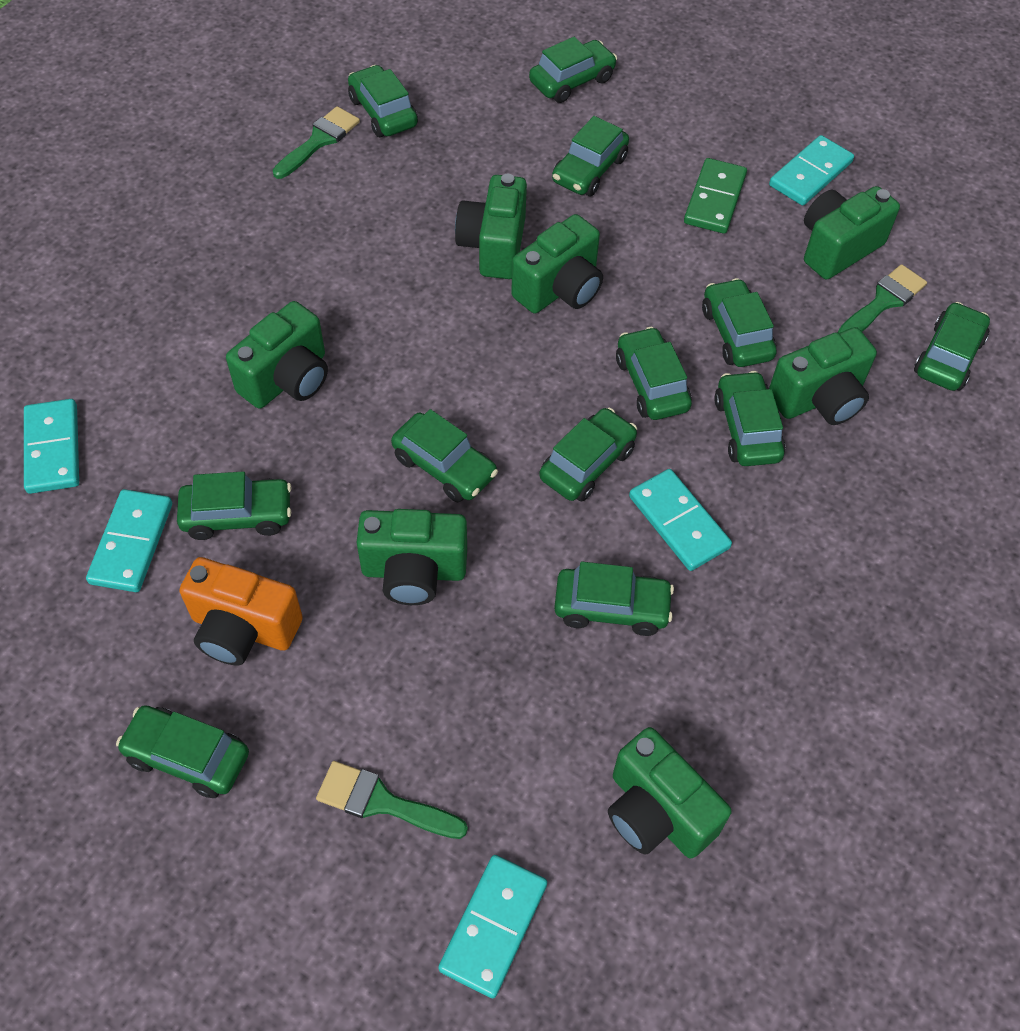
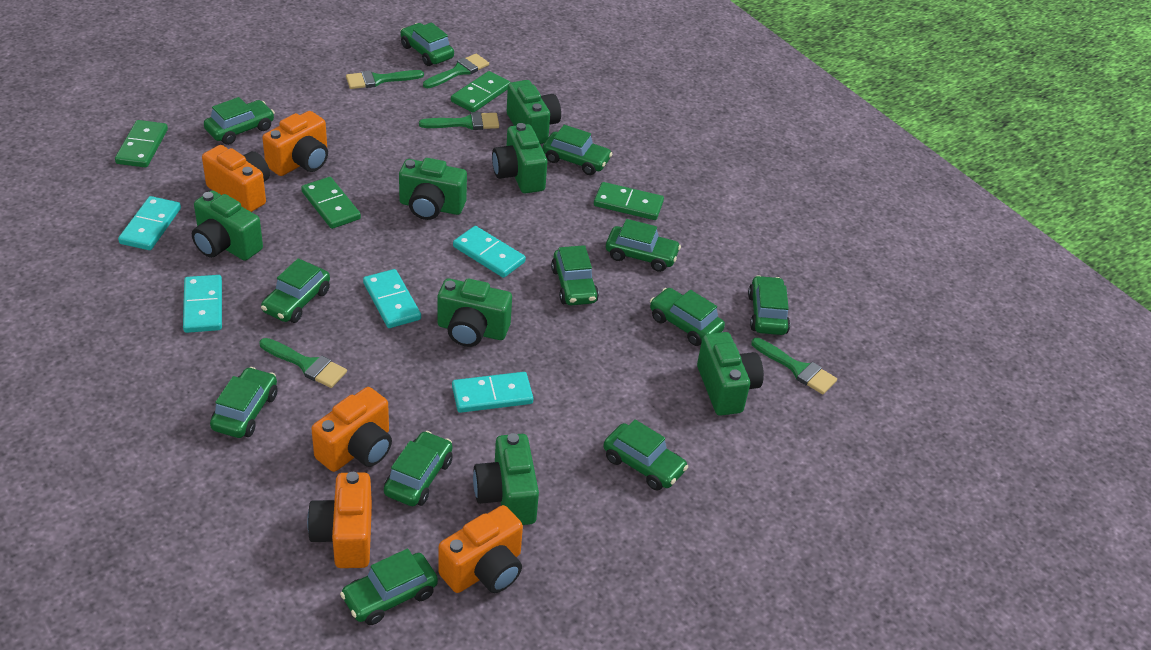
green brush: [273,106,360,179] [316,761,468,839] [838,264,927,333] = 3 -> [260,338,347,388] [346,70,424,89] [419,112,499,130] [423,54,489,88] [751,338,837,394] = 5
green domino: [684,158,747,234] = 1 -> [115,120,168,168] [301,177,361,229] [451,71,511,112] [594,182,664,220] = 4
orange camera: [179,557,303,665] = 1 -> [202,145,270,212] [262,111,328,176] [307,472,372,568] [311,387,392,472] [438,505,523,593] = 5

